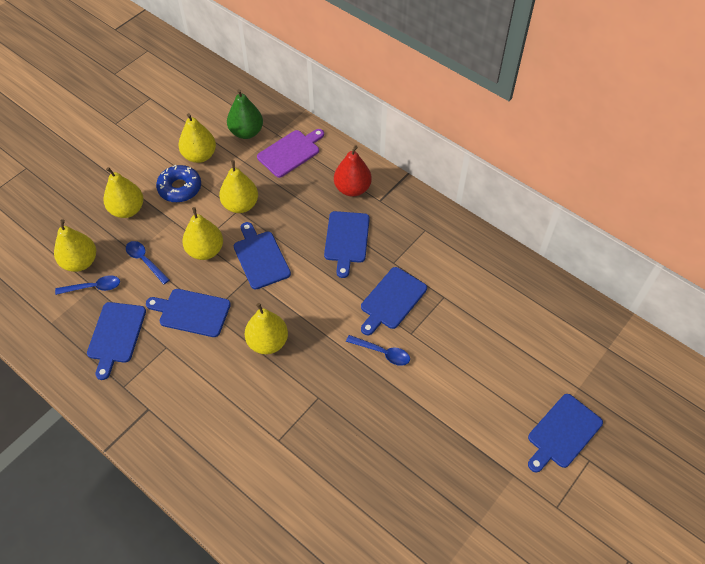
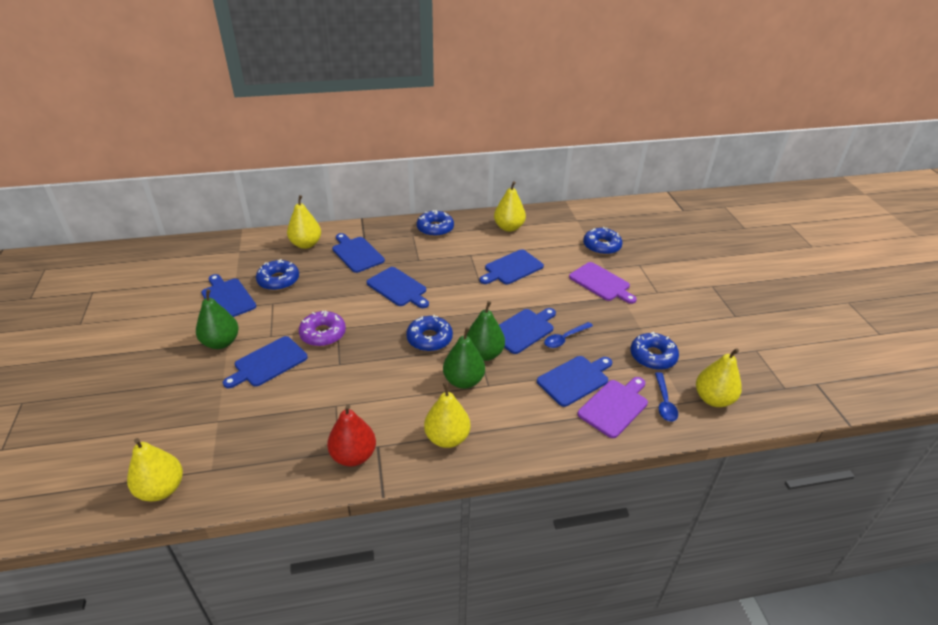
blue cutting board: [87,302,146,380] [146,289,231,337] [234,222,291,289] [324,211,370,278] [361,267,427,335] [528,394,603,472] = 6 -> [201,274,256,317] [223,336,308,388] [332,233,385,273] [367,267,429,308] [479,249,544,284] [499,308,556,354] [537,356,612,407] = 7
blue donut: [156,165,201,202] = 1 -> [256,259,299,291] [406,315,453,351] [417,210,454,237] [583,227,622,255] [630,332,679,370] = 5
blue spoon: [55,275,120,295] [126,241,170,284] [346,335,410,366] = 3 -> [544,322,593,348] [655,372,678,422] = 2
green pear: [227,89,263,139] = 1 -> [196,289,239,349] [443,327,485,389] [467,301,505,361] = 3
purple cutting board: [257,129,324,178] = 1 -> [569,262,637,304] [578,377,648,438] = 2
purple donut: none = 0 -> [299,311,346,346] = 1
yellow pear: [54,219,96,272] [103,167,144,218] [178,113,216,163] [182,207,223,260] [219,160,258,213] [245,303,288,354] = 6 -> [127,438,183,501] [287,195,321,249] [424,383,471,448] [494,181,526,232] [696,348,742,407] = 5

